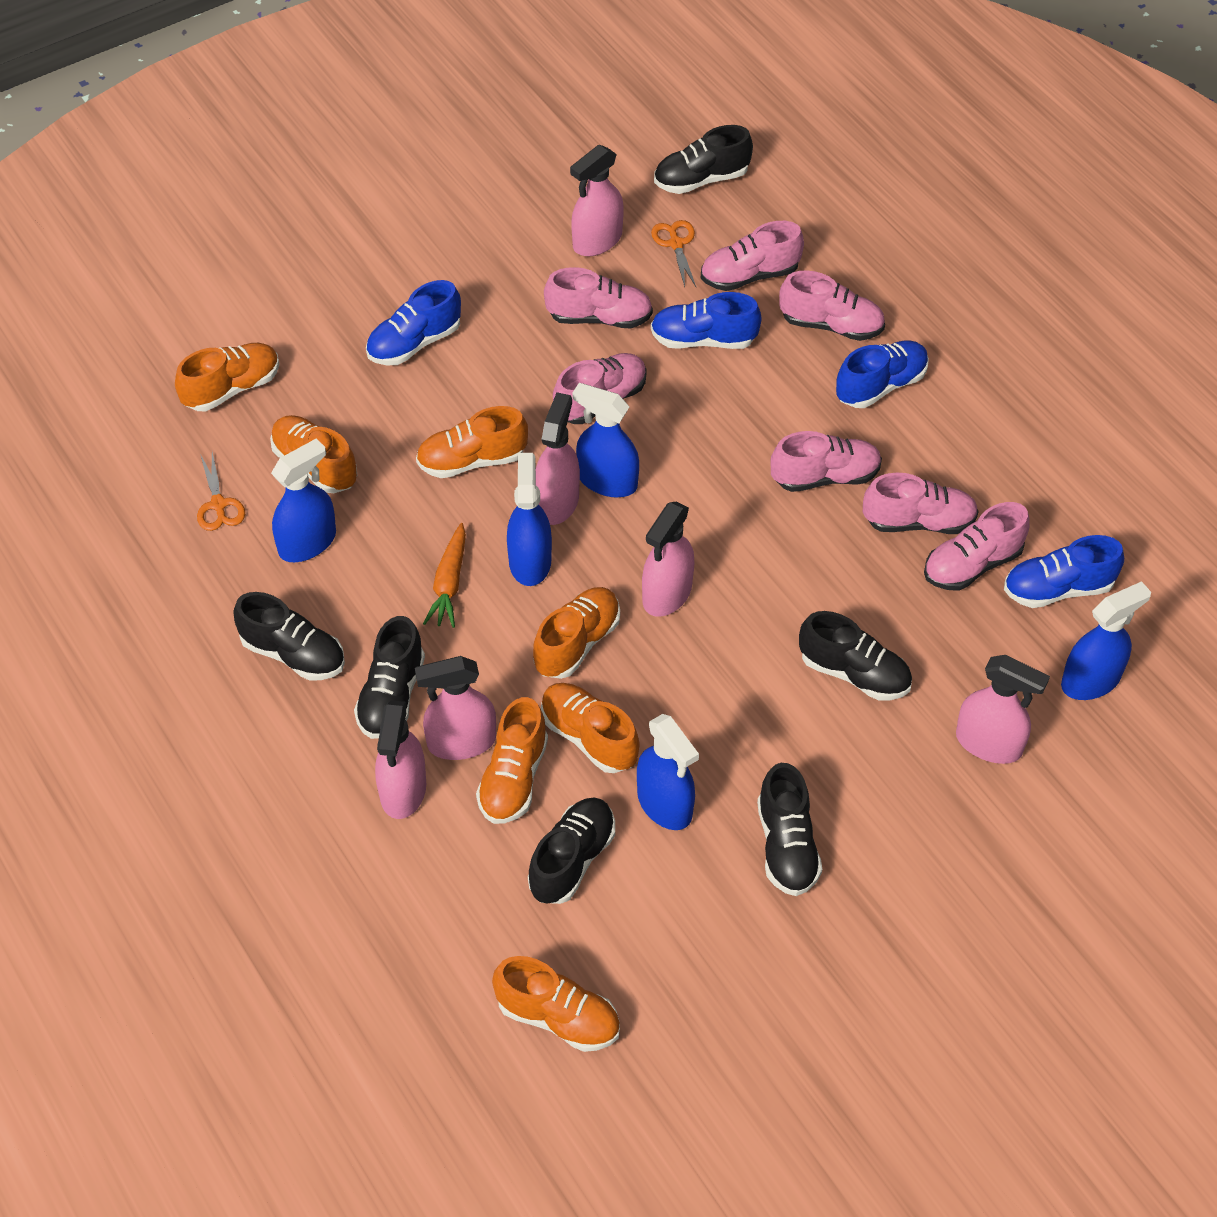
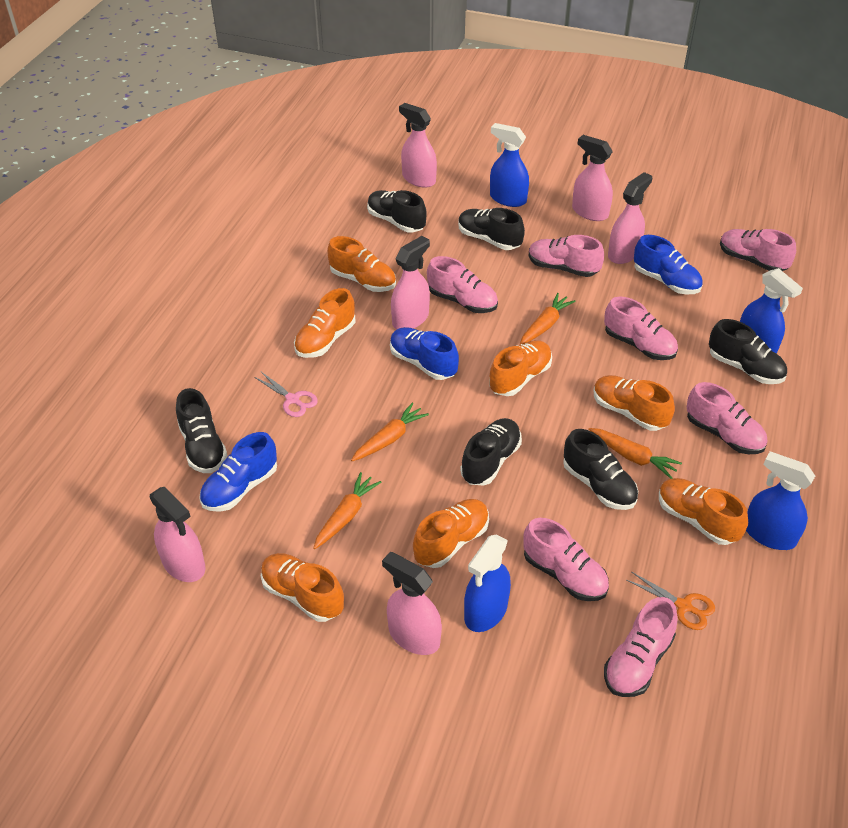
blue shoe: [366,280,461,365] [651,292,762,349] [836,340,929,408] [1004,535,1124,608] = 4 -> [199,432,277,512] [390,327,459,380] [634,235,703,295] = 3
blue spray bottle: [271,439,336,562] [507,453,552,586] [573,383,639,497] [637,714,699,830] [1061,581,1151,700] = 5 -> [464,534,511,632] [490,123,529,207] [740,268,803,354] [746,451,815,550] = 4
orange carrot: [423,523,466,628] = 1 -> [313,472,381,549] [351,402,429,461] [520,293,576,345] [588,428,682,479] = 4
orange scissors: [197,452,245,531] [651,220,696,287] = 2 -> [626,572,715,630] = 1
pink scissors: none = 0 -> [254,371,318,417] = 1

